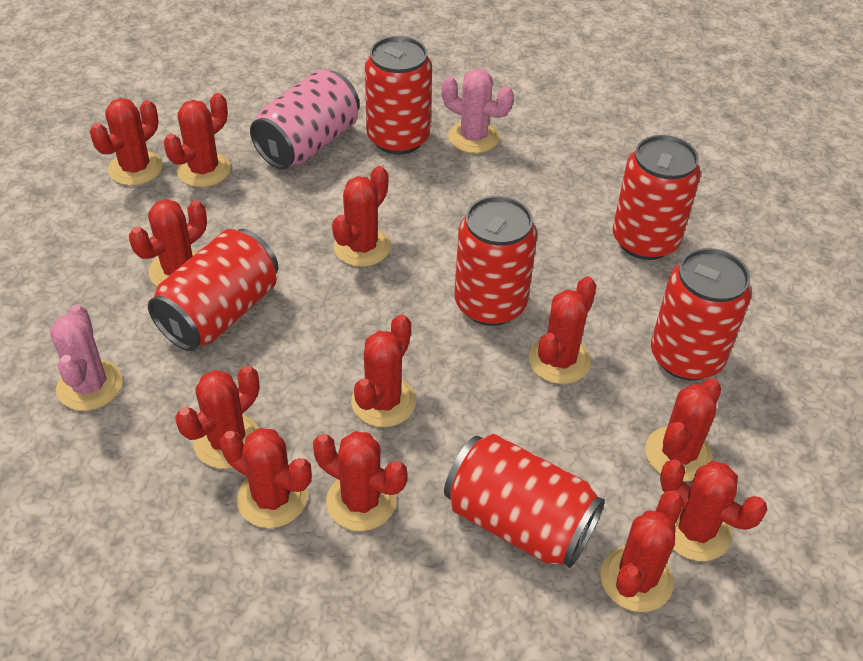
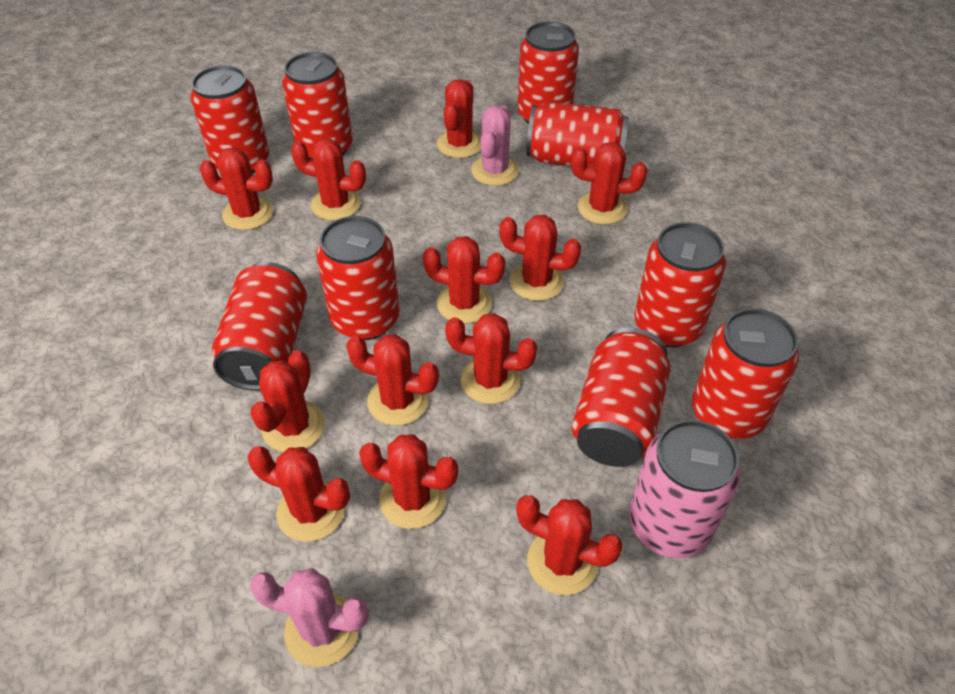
red can: [148,229,279,351] [365,36,432,155] [444,434,605,568] [454,196,537,326] [613,135,701,260] [651,248,752,381] = 6 -> [190,65,269,174] [212,262,307,391] [282,52,353,160] [316,216,400,340] [517,21,579,124] [526,102,629,166] [572,327,670,467] [634,222,726,347] [692,308,799,439] = 9

